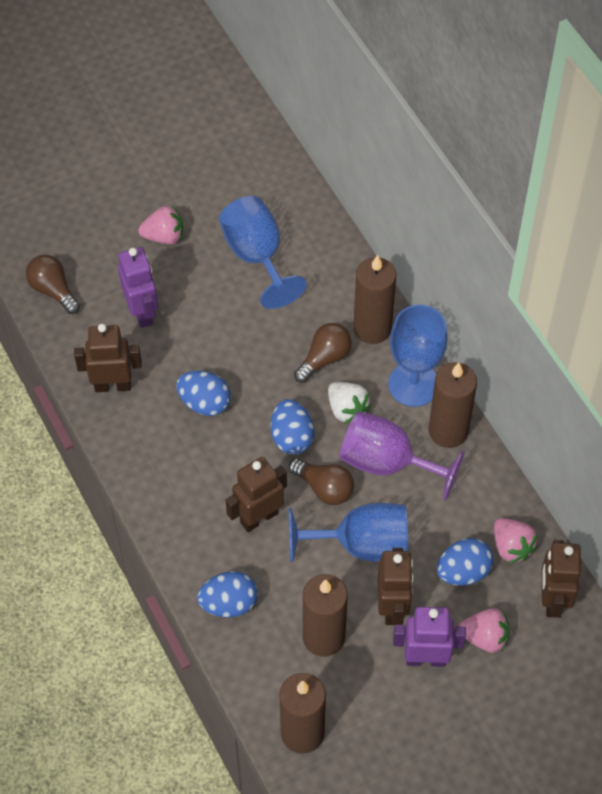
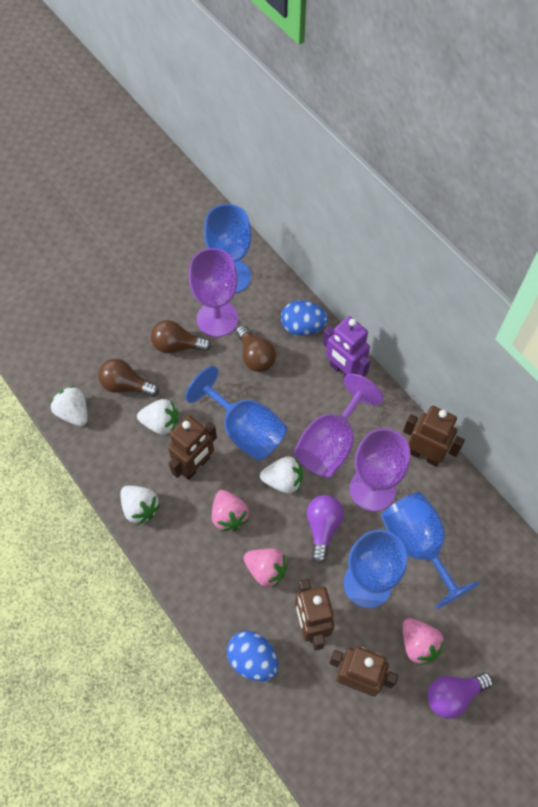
blue egg: [176,371,231,416] [197,571,258,618] [271,399,314,454] [437,538,494,586] = 4 -> [227,631,278,681] [281,300,328,336] = 2
blue goblet: [219,196,307,309] [289,503,408,562] [388,305,448,407] = 3 -> [185,366,287,461] [204,204,252,293] [344,530,407,608] [381,492,480,609] = 4
brown candle: [279,673,326,754] [303,574,348,657] [353,255,396,344] [429,362,477,448] = 4 -> none = 0
purple goblet: [339,411,465,501] = 1 -> [189,248,238,337] [294,374,383,478] [350,428,410,512] = 3
purple light bulb: none = 0 -> [307,495,344,564] [427,672,493,719] = 2
purple robot: [118,247,158,328] [393,607,466,667] = 2 -> [323,316,371,377] = 1
white strawberry: [328,382,371,424] = 1 -> [50,386,88,426] [120,486,160,525] [137,399,178,435] [260,456,303,494] = 4

